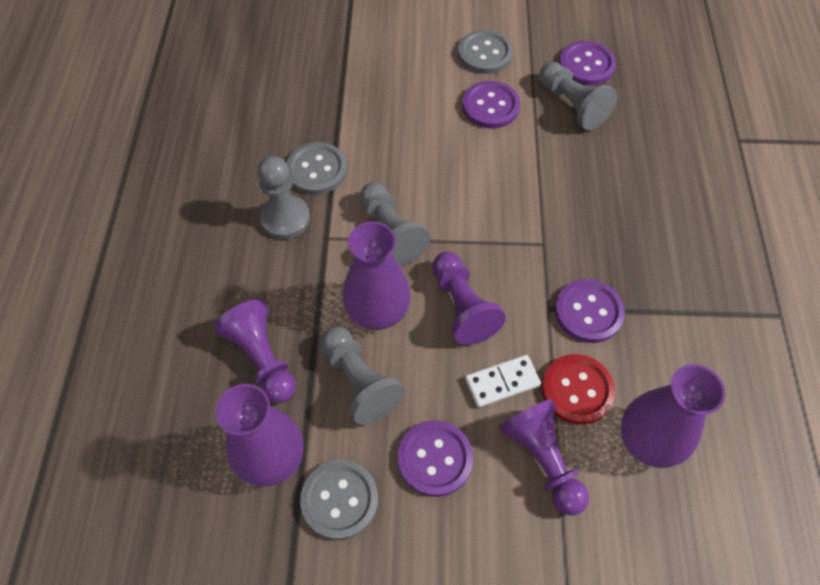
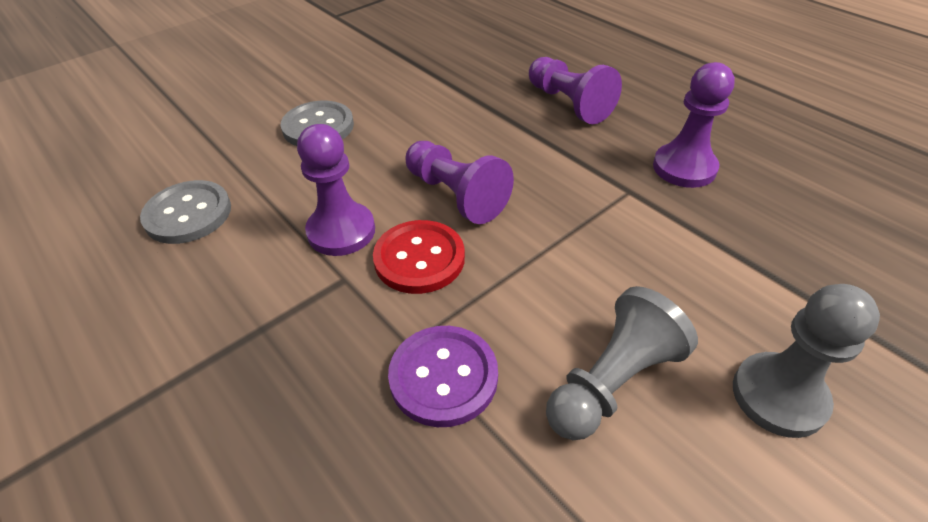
grey button: [286,142,347,195] [300,460,378,540] [458,30,513,74] = 3 -> [140,180,231,244] [281,101,354,146] = 2
grey pawn: [257,156,310,239] [321,326,405,425] [360,182,430,266] [539,62,617,130] = 4 -> [546,286,698,440] [733,284,880,438] = 2
purple button: [398,420,473,497] [462,81,520,129] [555,279,625,343] [559,41,616,86] = 4 -> [388,326,498,427] = 1
purple pawn: [214,300,296,403] [432,252,506,345] [499,399,589,516] = 3 -> [297,124,375,256] [406,141,514,224] [529,57,622,124] [653,62,735,188] = 4
purple vase: [216,384,304,487] [343,222,411,330] [621,364,726,468] = 3 -> none = 0
white domino: [465,355,541,408] = 1 -> none = 0

